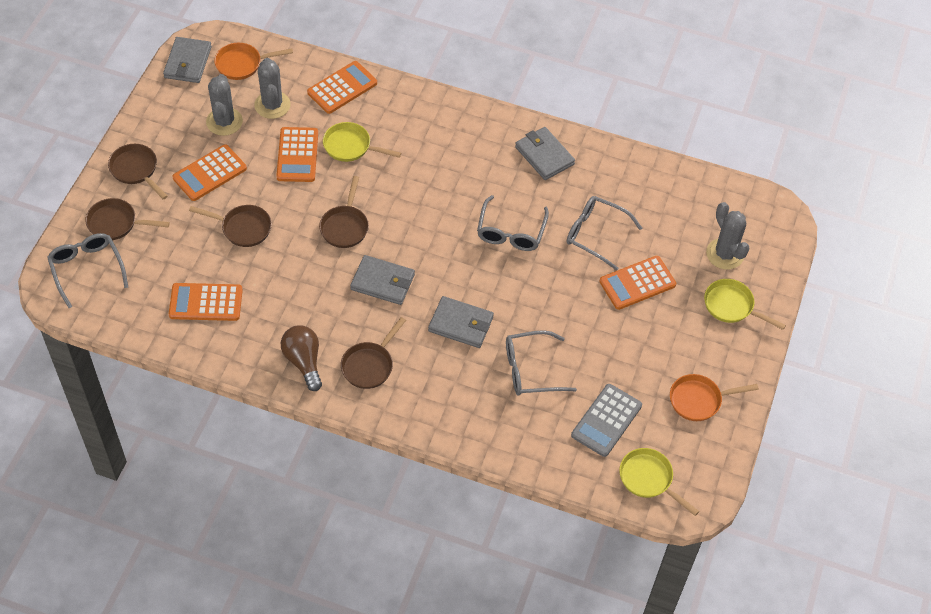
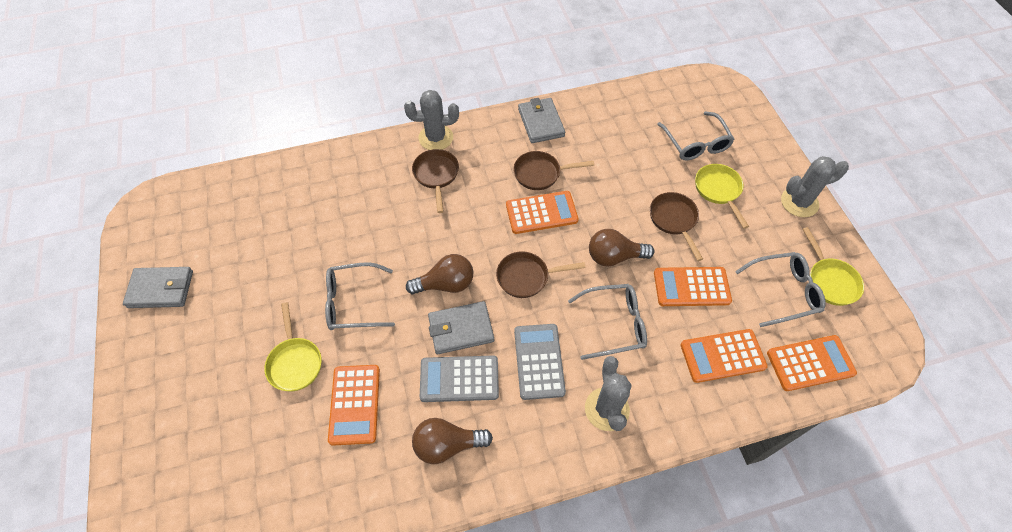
brown light bulb: [281,325,322,391] = 1 -> [406,254,473,294] [412,418,493,464] [589,229,654,267] = 3
brown pan: [85,198,170,240] [108,144,168,199] [189,205,272,247] [319,176,369,248] [341,317,406,389] = 5 -> [412,149,459,213] [496,251,586,298] [513,151,594,190] [650,192,703,261] = 4
grey calculator: [571,384,642,457] = 1 -> [420,355,499,402] [514,324,566,400] = 2
grey wallet: [163,37,212,83] [350,255,415,305] [428,296,494,348] [515,127,575,180] = 4 -> [123,267,193,308] [428,301,494,354] [518,98,565,143] = 3
orange pan: [214,43,293,80] [670,374,759,421] = 2 -> none = 0

